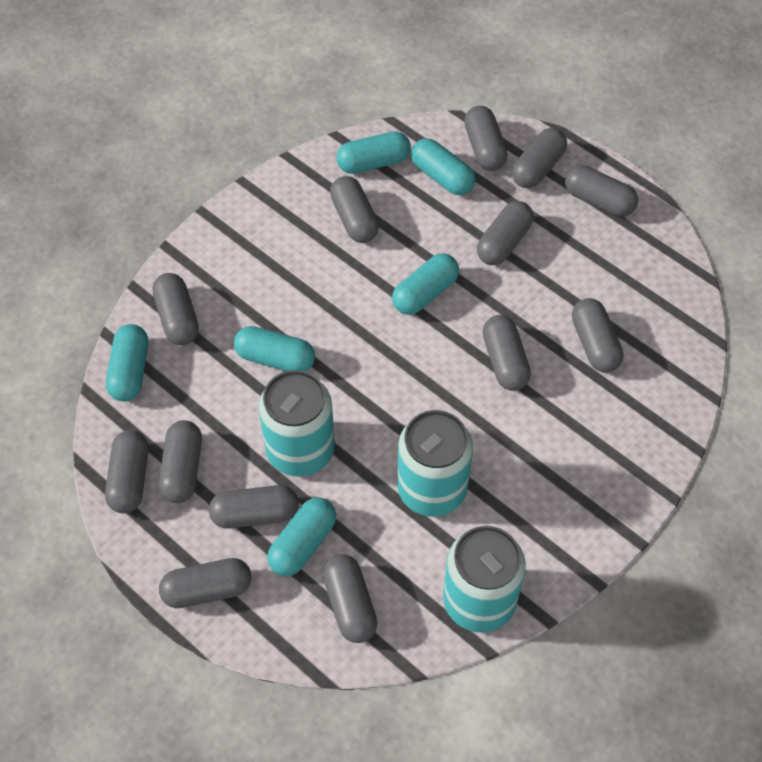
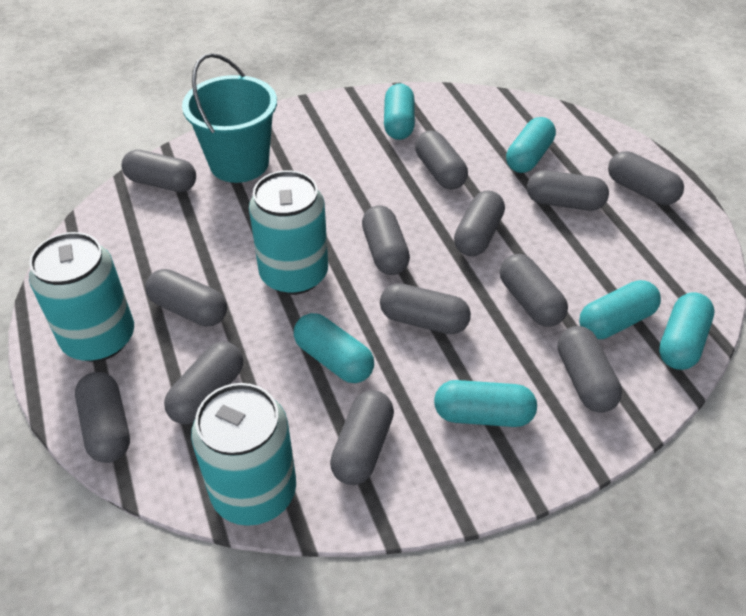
turquoise bucket: none = 0 -> [182,53,277,183] = 1

